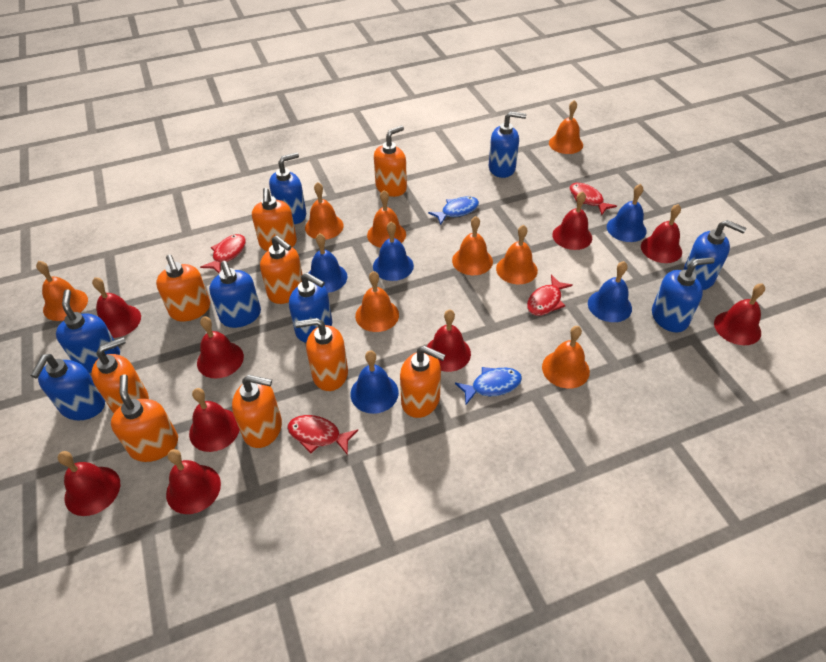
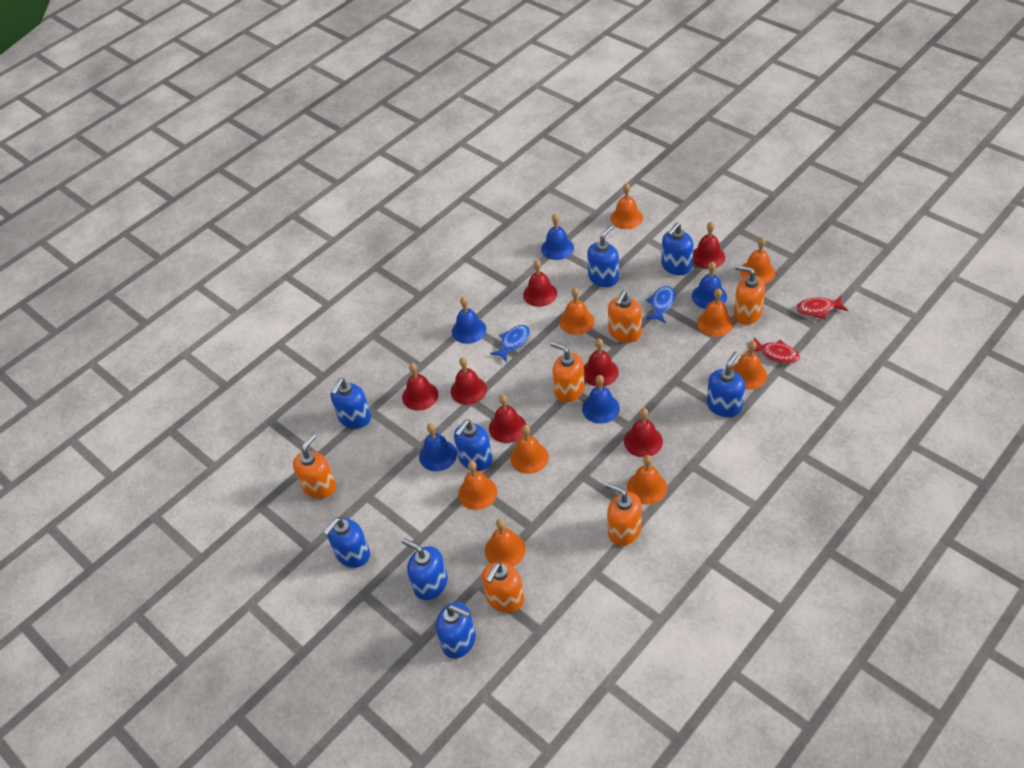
orange bell: [36,261,88,321] [305,182,344,240] [355,271,399,332] [367,190,406,248] [452,216,493,275] [496,225,538,284] [542,326,590,389] [549,100,583,154] = 8 -> [458,461,497,510] [485,519,526,566] [510,425,549,474] [559,288,594,335] [610,183,643,229] [627,455,667,505] [697,288,733,337] [731,341,767,390] [740,237,775,284] = 9
orange soap dispenser: [91,337,149,413] [111,374,178,462] [156,255,210,321] [232,375,282,448] [252,188,297,251] [260,235,303,304] [295,318,348,391] [374,126,407,197] [400,346,445,418] = 9 -> [293,434,336,499] [482,562,524,613] [550,342,585,402] [605,483,642,546] [608,291,642,342] [734,265,765,325] = 6
red bell: [58,451,120,516] [92,277,141,338] [166,449,221,514] [189,388,240,452] [197,316,244,379] [427,310,471,372] [552,191,592,250] [641,204,682,263] [714,283,765,345] = 9 -> [402,363,438,411] [451,357,487,405] [489,395,526,443] [523,260,557,307] [584,338,619,387] [624,408,663,457] [693,222,725,269] = 7
red fish: [200,234,246,273] [287,415,358,455] [527,275,573,316] [570,183,617,215] = 4 -> [747,338,800,364] [796,296,848,319] = 2

